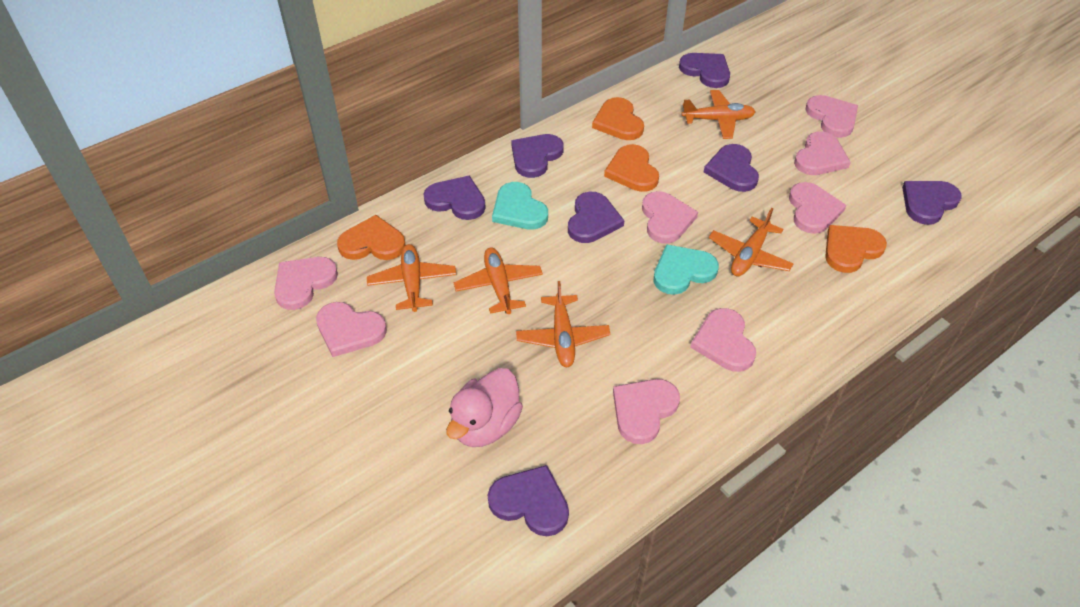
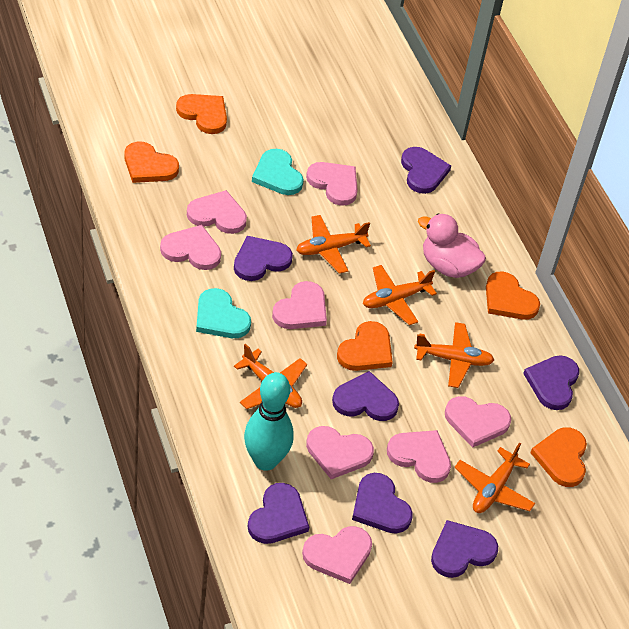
orange heart: [337,215,405,260] [592,97,644,140] [604,144,659,192] [825,225,887,273] = 4 -> [124,142,179,183] [176,94,227,134] [337,321,393,371] [486,271,540,320] [530,427,587,487] = 5
turquoise bowling pin: none = 0 -> [244,372,294,471] = 1

